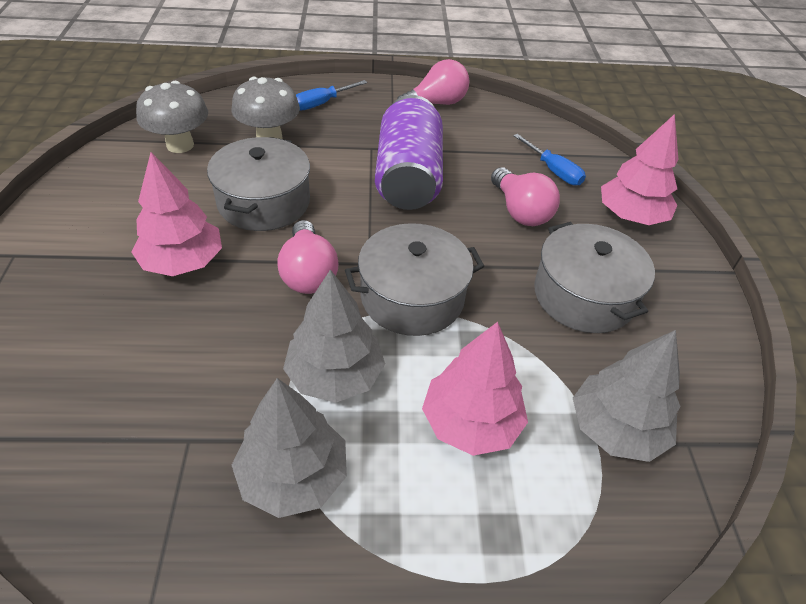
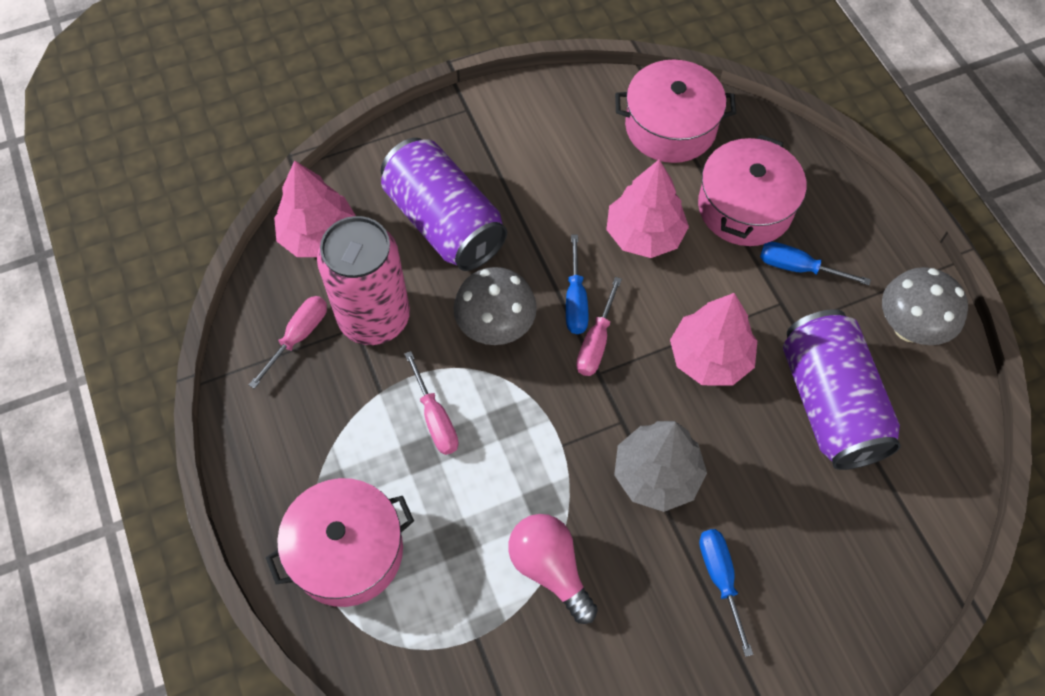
blue screwdriver: [296,80,367,111] [513,134,586,186] = 2 -> [566,235,588,334] [699,529,753,657] [760,242,871,285] = 3
grey pot: [207,137,310,231] [345,223,484,336] [534,222,655,333] = 3 -> none = 0
grey tree: [232,378,347,518] [283,270,385,403] [573,330,681,462] = 3 -> [614,421,707,512] = 1
pink can: none = 0 -> [317,216,410,345] = 1
pink light bulb: [277,220,338,294] [397,59,470,105] [491,167,560,226] = 3 -> [508,514,598,624] = 1
pink pot: none = 0 -> [266,478,414,607] [615,60,736,163] [698,135,806,246] = 3
pink screwdriver: none = 0 -> [249,296,327,389] [405,351,459,455] [576,277,622,376] = 3
purple can: [375,95,443,210] = 1 -> [381,138,507,271] [783,309,901,470] = 2

